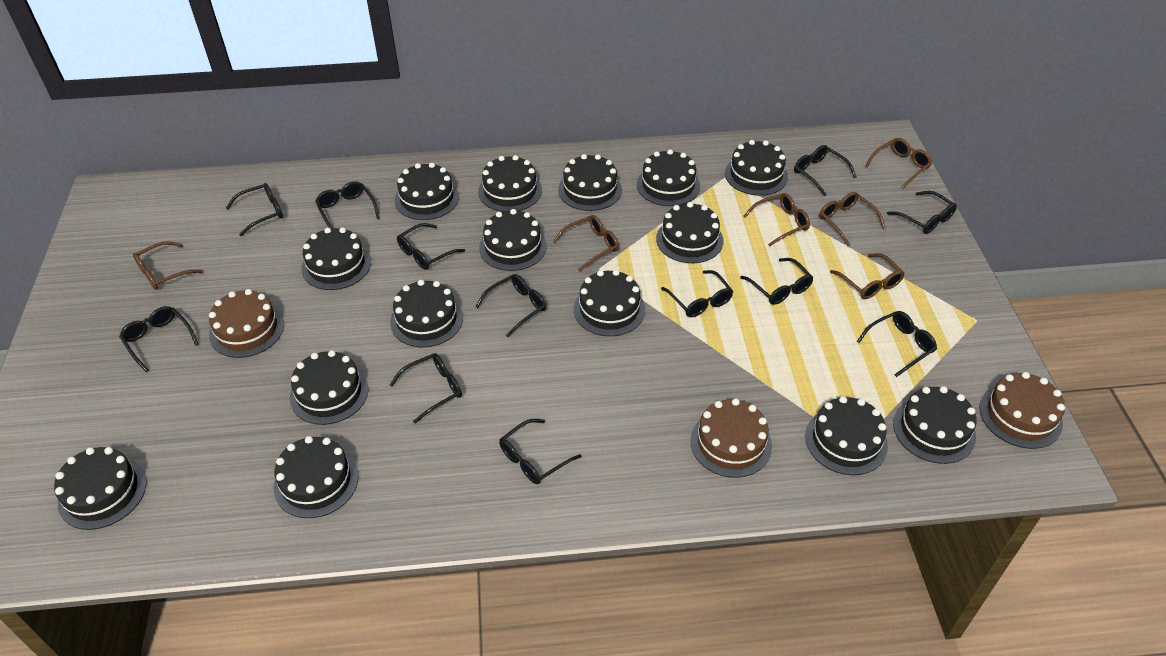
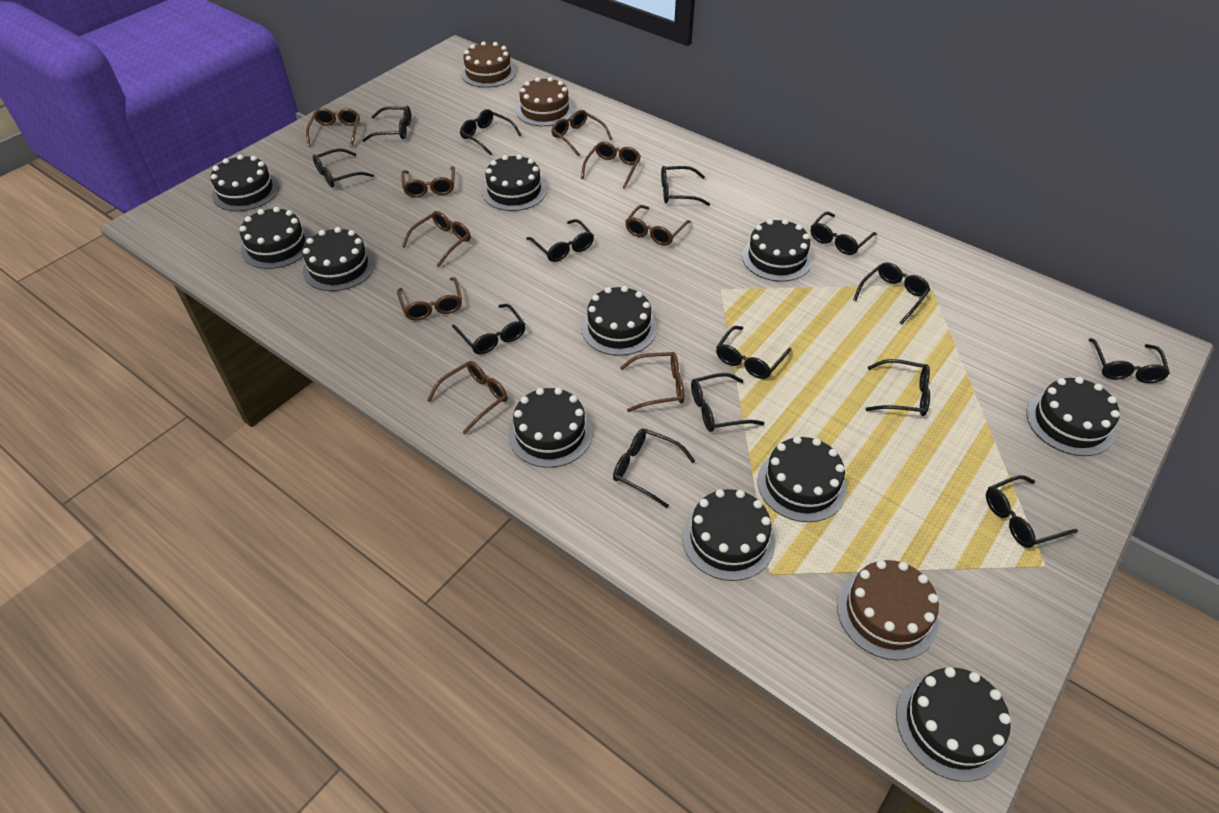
black cake: [54,447,147,530] [274,436,359,518] [290,350,369,425] [301,227,371,290] [390,280,463,347] [395,163,459,220] [478,155,542,212] [479,209,547,271] [558,154,622,211] [574,270,645,336] [637,149,700,206] [656,202,724,263] [725,140,788,196] [805,396,888,475] [893,386,977,464] = 15 -> [211,155,279,211] [240,207,311,269] [303,227,375,291] [482,154,547,211] [508,387,592,468] [581,286,657,356] [682,489,775,581] [742,219,812,282] [757,436,847,522] [896,667,1011,782] [1026,377,1120,456] = 11
black glasses: [119,306,199,373] [226,183,283,236] [315,181,380,229] [390,353,462,423] [397,223,465,270] [476,274,546,337] [499,419,581,484] [661,270,733,317] [740,258,814,305] [794,145,857,196] [857,311,937,377] [887,191,957,234] = 12 -> [313,148,374,188] [362,106,411,142] [452,304,526,355] [460,109,522,155] [526,219,594,262] [613,428,695,508] [661,166,710,206] [691,373,764,432] [716,326,791,379] [811,212,877,255] [853,262,930,325] [866,359,930,416] [986,475,1078,548] [1088,338,1170,383] = 14
brown glasses: [133,241,203,290] [553,215,619,272] [743,193,810,246] [819,192,886,246] [830,253,905,299] [865,138,932,189] = 6 -> [306,108,360,147] [397,277,462,321] [401,166,455,197] [402,211,471,267] [427,361,508,434] [551,110,612,157] [581,142,641,189] [620,352,684,412] [625,205,691,246] = 9

